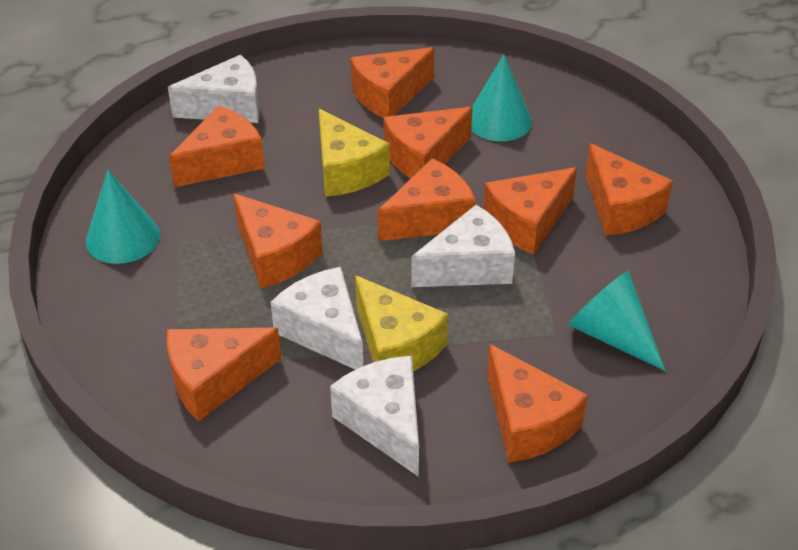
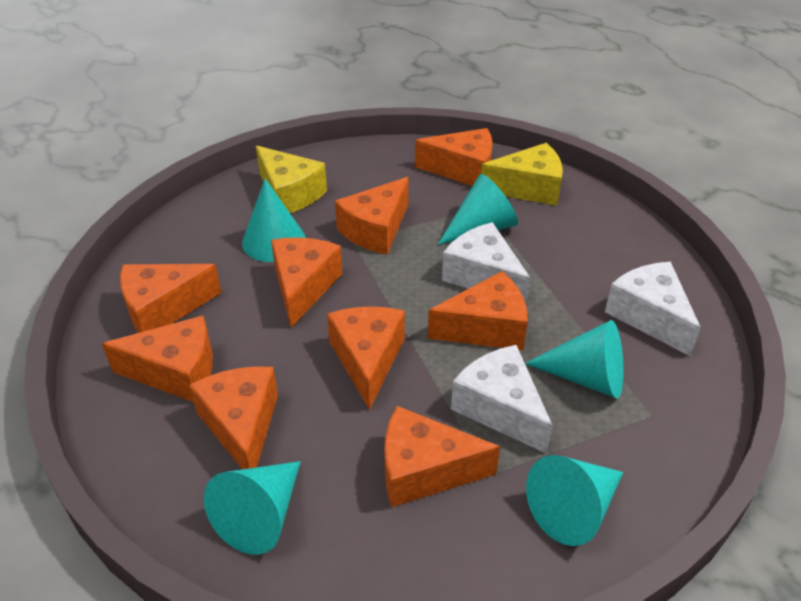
turquoise cone: [86,170,160,264] [471,55,532,141] [568,271,666,371] = 3 -> [204,461,301,555] [242,179,306,262] [438,174,518,245] [525,320,624,398] [526,455,623,546] = 5
white cheese: [168,55,260,123] [271,267,363,370] [330,356,419,477] [411,205,515,287] = 4 -> [442,222,530,305] [451,345,553,454] [605,262,701,356] = 3

